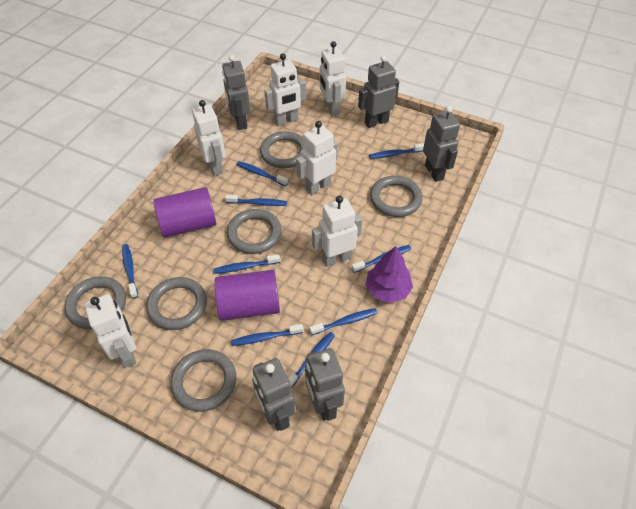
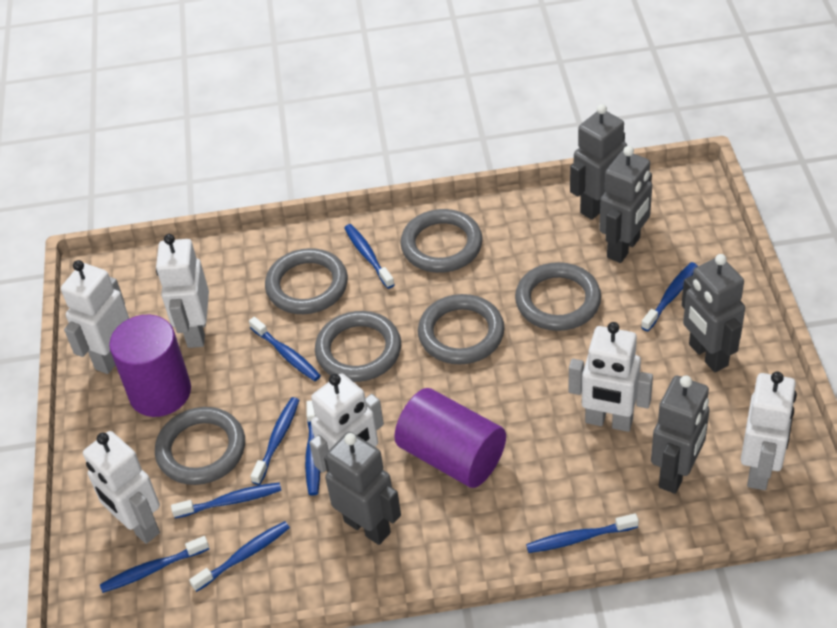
purple tree: [365,246,413,303] = 1 -> none = 0

